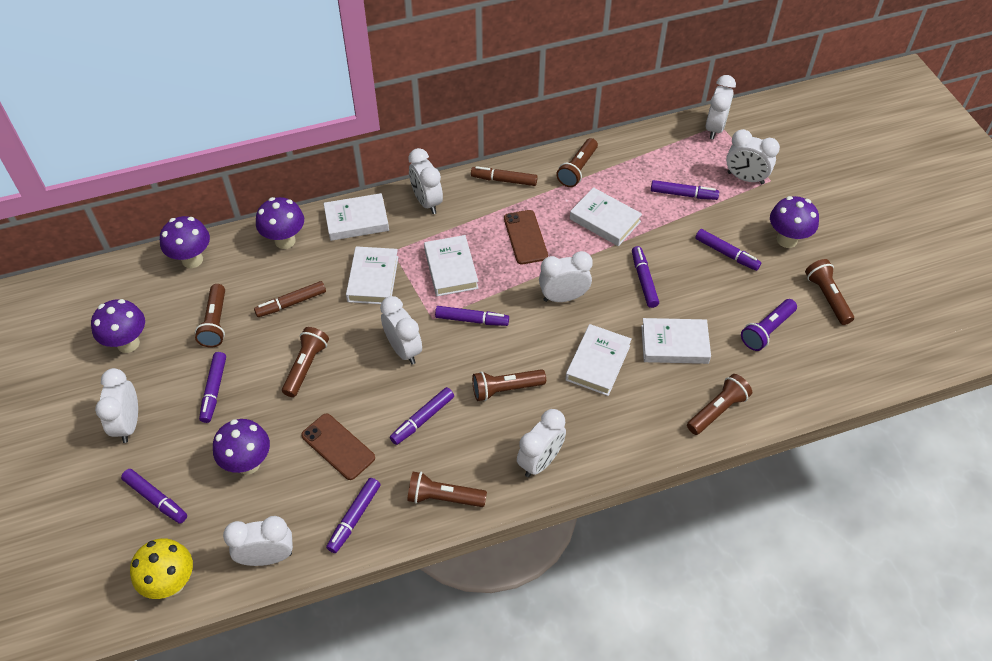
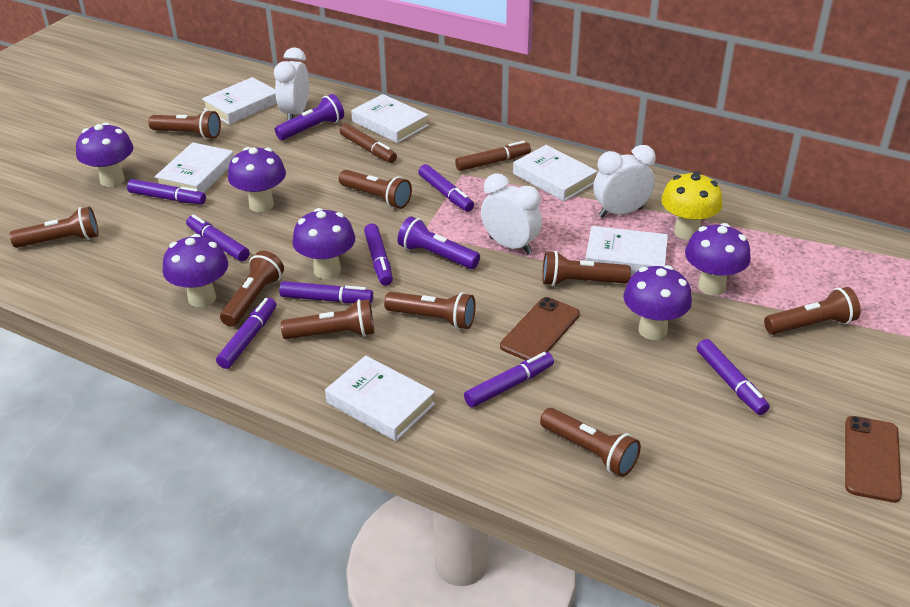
brown flashlight: [195,284,225,348] [282,327,329,397] [407,472,487,507] [472,369,546,401] [556,138,598,187] [687,374,752,435] [805,259,854,325] = 7 -> [10,207,99,248] [149,110,221,140] [220,251,284,327] [281,299,374,339] [339,170,412,209] [384,292,476,329] [540,408,641,477] [542,251,631,286] [764,287,860,334] = 9
purple flashlight: [741,299,797,351] = 1 -> [275,94,344,140] [398,216,480,269] = 2
purple mushroom: [91,299,145,353] [160,216,210,268] [213,419,270,475] [256,197,304,249] [770,196,819,248] = 5 -> [76,123,133,187] [163,234,228,307] [228,147,286,212] [292,208,355,279] [623,265,692,340] [685,223,751,296] = 6
white clock: [95,368,138,443] [223,516,293,566] [380,296,422,365] [408,148,443,214] [517,409,566,477] [539,251,593,302] [706,75,736,139] [726,129,780,184] = 8 -> [274,47,309,121] [481,173,542,254] [594,145,655,218] = 3

